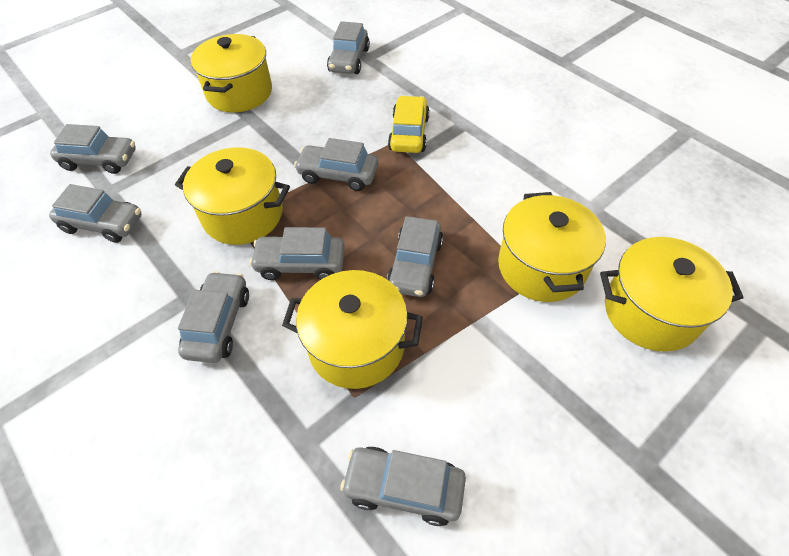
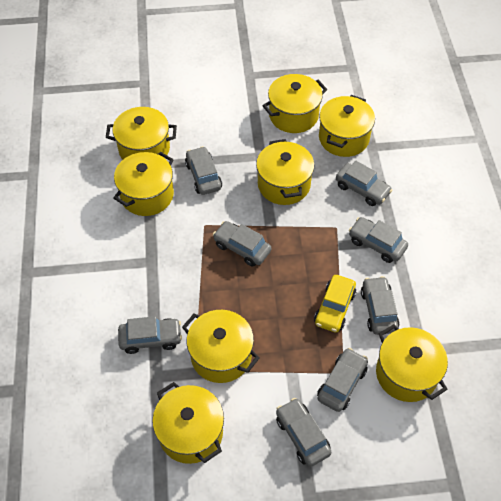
yellow pot: [175,147,290,245] [191,34,272,112] [282,270,423,389] [498,192,606,302] [600,237,744,352] = 5 -> [106,107,177,159] [113,152,174,216] [152,382,224,464] [182,310,260,383] [256,139,314,205] [262,74,327,133] [319,95,375,157] [376,324,448,402] = 8

